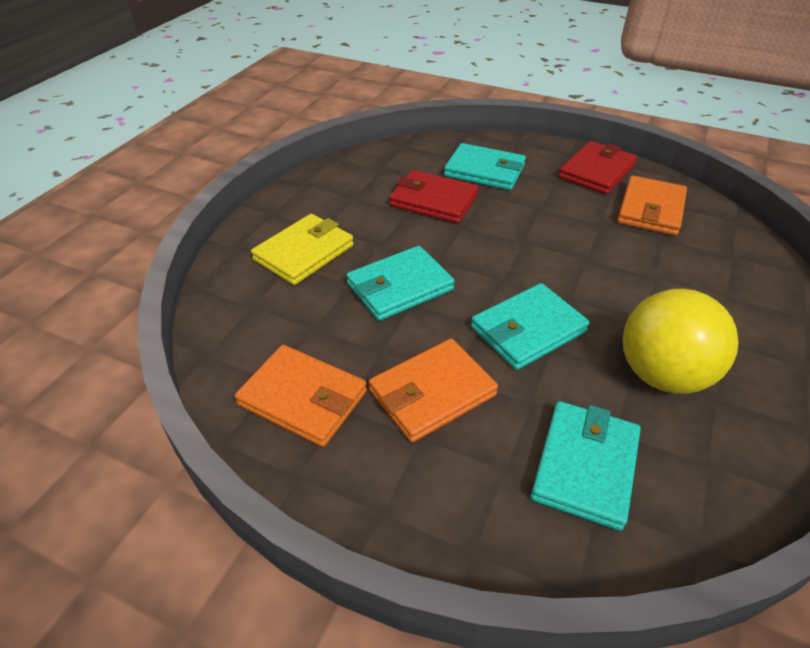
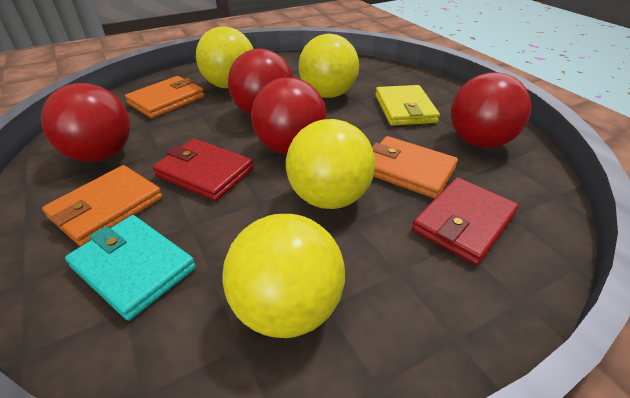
red ball: none = 0 -> [41,83,131,162] [228,49,294,115] [251,77,327,154] [451,72,532,148] = 4
turquoise wallet: [346,246,455,321] [444,143,526,190] [471,283,590,370] [530,401,641,531] = 4 -> [65,215,196,321] = 1
yellow ball: [623,289,738,394] = 1 -> [196,26,253,88] [223,214,345,338] [286,119,376,209] [298,34,359,98] = 4

